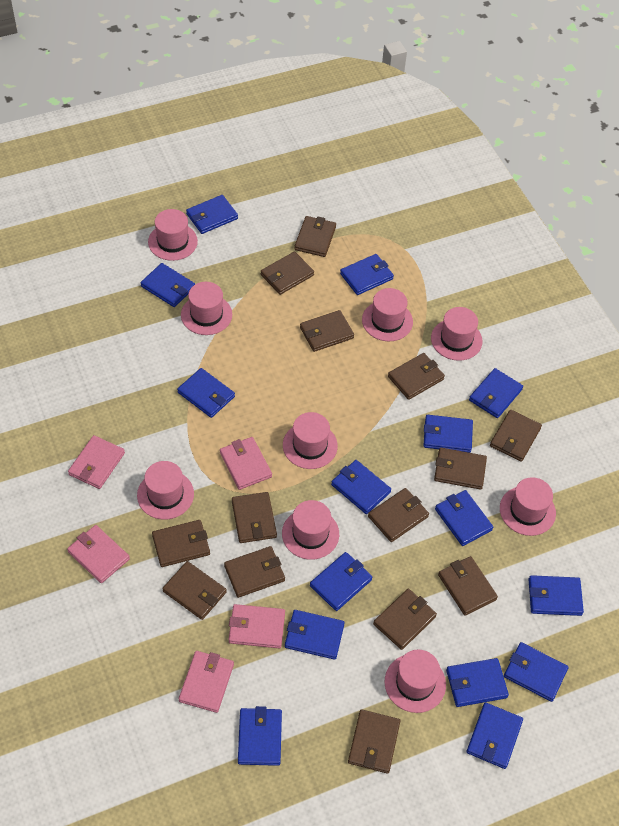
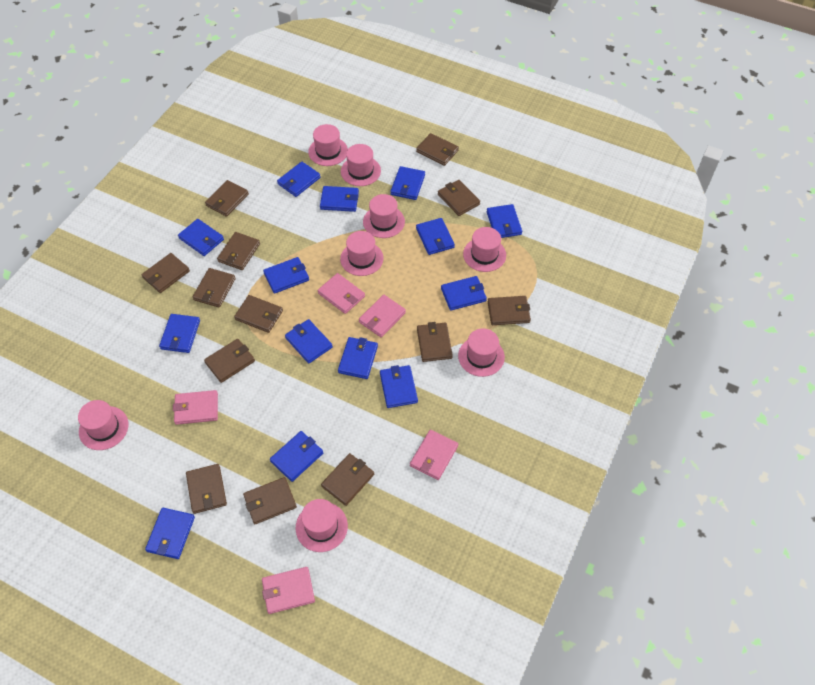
blue wallet: [141,263,195,307] [177,368,235,418] [186,195,238,234] [238,706,282,766] [285,610,345,660] [310,552,372,611] [331,460,391,514] [340,254,394,295] [423,415,473,453] [435,490,493,546] [446,658,509,707] [467,702,523,769] [469,368,523,418] [504,642,568,702] [528,575,584,616] = 15 -> [145,508,195,559] [159,314,200,353] [178,219,224,256] [263,257,309,294] [270,431,323,482] [277,161,321,197] [285,319,333,363] [320,186,359,212] [338,337,378,379] [380,365,418,408] [390,166,425,200] [416,218,455,255] [441,276,487,311] [487,204,522,238] = 14
brown wallet: [152,520,210,567] [162,561,227,620] [224,546,285,598] [232,492,277,543] [261,251,314,295] [294,216,336,257] [300,310,354,352] [348,709,400,774] [368,488,429,542] [373,589,437,650] [388,353,445,400] [434,448,487,490] [438,556,498,616] [490,410,542,462] = 14 -> [141,253,190,293] [186,464,227,514] [193,268,236,308] [204,339,255,383] [205,180,249,217] [217,232,260,270] [234,295,283,333] [243,477,297,524] [321,453,374,506] [416,133,459,166] [417,322,453,362] [438,180,480,216] [488,296,531,325] = 13
pink hat: [137,461,194,520] [148,209,198,261] [181,282,232,335] [282,500,339,560] [283,412,338,469] [362,288,413,341] [385,650,446,713] [431,307,482,361] [500,477,556,536] = 9 -> [78,400,128,450] [296,499,348,552] [308,124,348,166] [340,231,384,276] [341,144,381,186] [363,194,405,238] [458,328,505,377] [463,227,506,272] = 8

